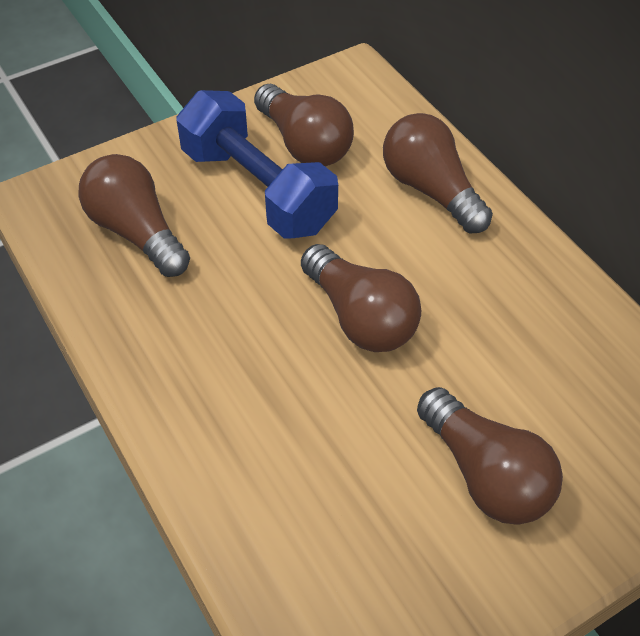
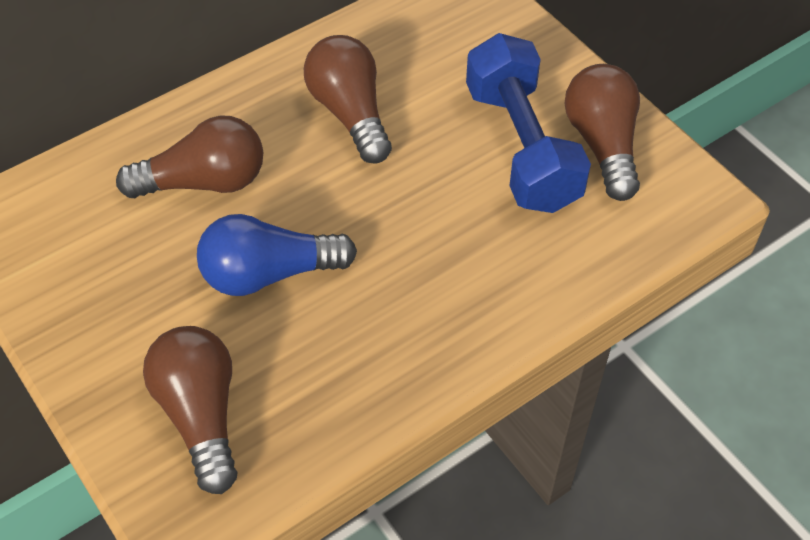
blue light bulb: none = 0 -> [197,214,357,296] = 1
brown light bulb: [79,154,190,277] [254,84,354,167] [301,244,421,352] [383,113,493,234] [417,387,563,525] = 5 -> [116,115,263,198] [143,326,237,494] [304,35,392,164] [565,64,640,201] = 4

